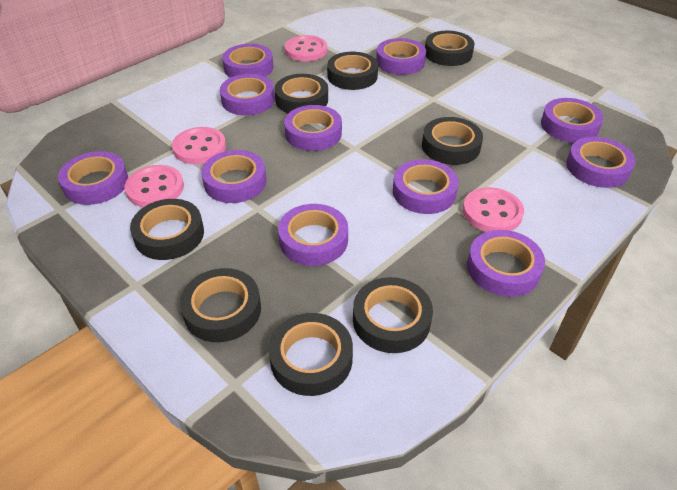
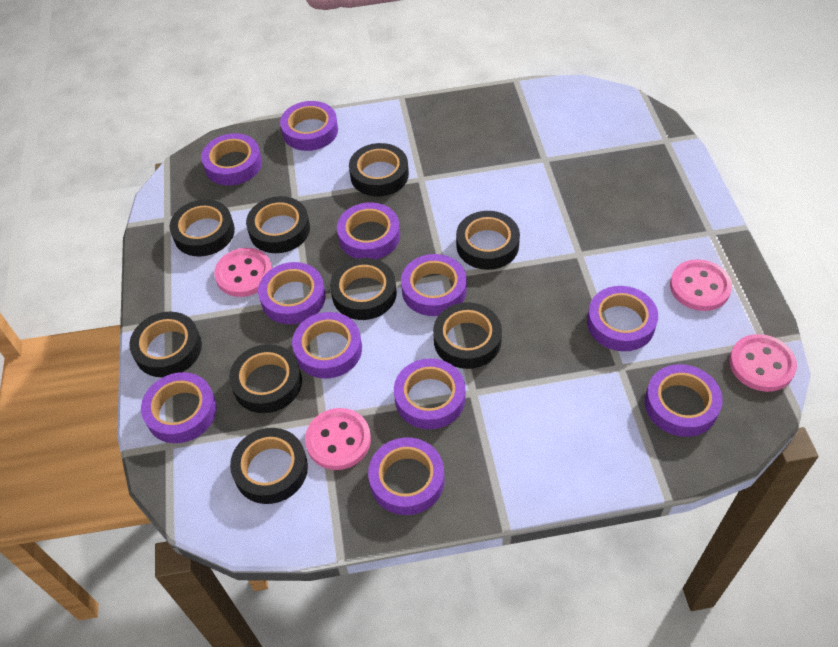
black tape: [130,199,204,260] [180,268,261,342] [269,313,353,396] [274,74,328,113] [327,52,378,90] [353,277,433,353] [422,117,483,165] [425,31,474,66] = 8 -> [129,312,202,377] [169,199,235,256] [229,344,302,413] [230,428,308,504] [246,196,310,253] [330,258,397,320] [349,143,409,196] [433,302,502,369] [456,211,520,270] = 9

